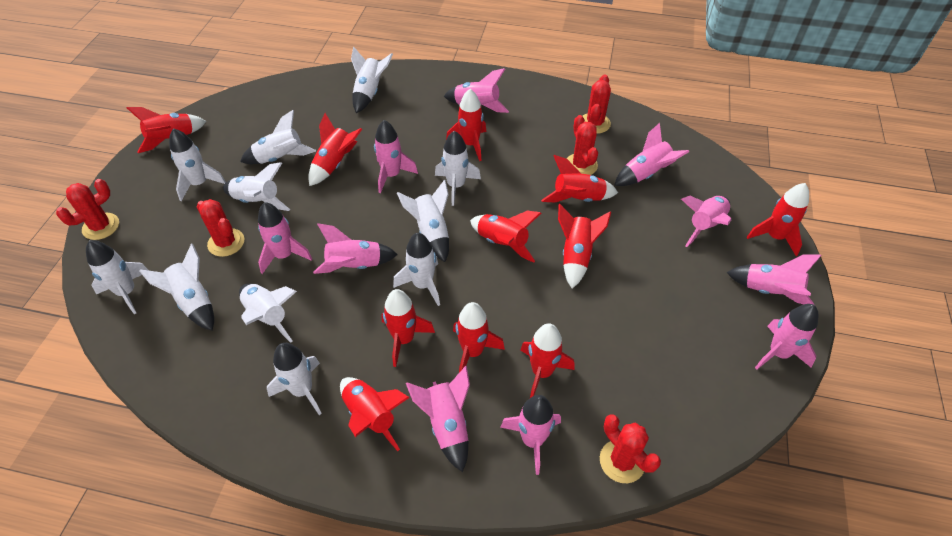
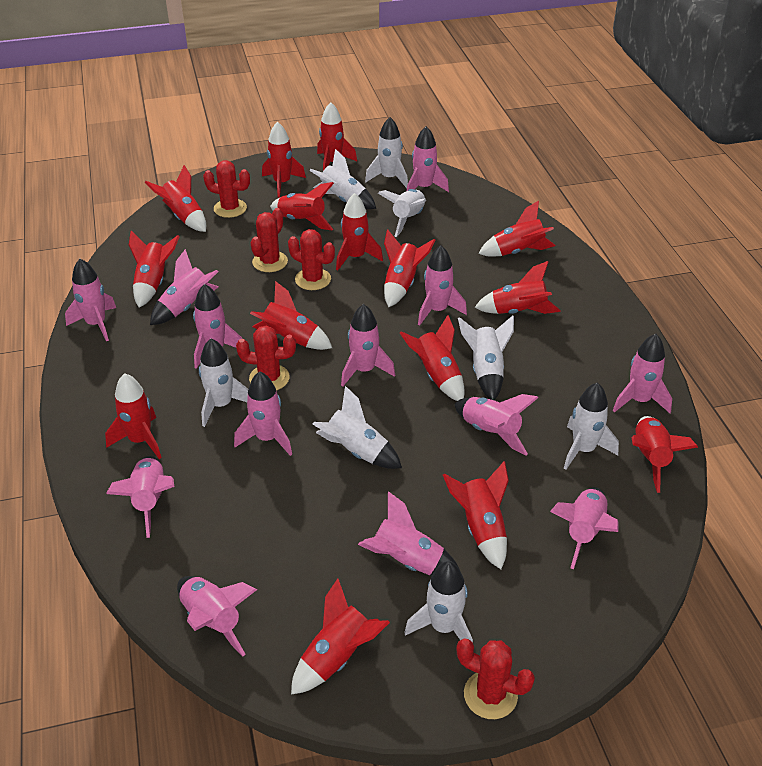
pink rocket: [258,202,312,274] [313,223,398,274] [374,120,418,193] [406,366,470,472] [444,68,509,113] [500,395,561,475] [614,123,689,186] [681,196,731,247] [726,255,822,305] [755,304,819,370] = 10 -> [65,259,116,341] [106,456,174,538] [150,249,219,325] [177,576,257,656] [193,284,242,369] [234,371,292,456] [341,304,395,387] [358,491,460,576] [407,126,449,192] [418,245,467,325] [455,394,539,455] [550,487,619,569] [613,334,672,413] = 13
red rocket: [127,107,206,153] [308,113,362,186] [340,377,410,451] [382,289,435,367] [446,89,486,161] [453,302,505,373] [470,211,541,263] [520,323,575,398] [541,155,618,202] [558,204,611,288] [747,183,809,256] = 11 -> [105,373,162,459] [129,231,180,308] [145,165,206,232] [250,281,332,350] [262,122,306,198] [270,182,334,230] [291,579,390,695] [317,102,357,171] [336,193,383,270] [384,230,436,307] [400,315,465,401] [443,461,509,569] [474,261,561,314] [478,201,555,257] [632,416,698,493] = 15
white rocket: [86,240,149,314] [139,244,214,331] [169,128,226,201] [223,162,290,211] [239,284,297,343] [240,110,316,164] [267,343,322,415] [351,47,393,113] [393,233,440,306] [397,180,449,262] [435,131,481,206] = 11 -> [199,338,248,427] [310,149,376,209] [313,386,402,469] [365,117,408,188] [378,189,426,237] [404,561,473,642] [458,316,514,400] [564,382,619,470] = 8

